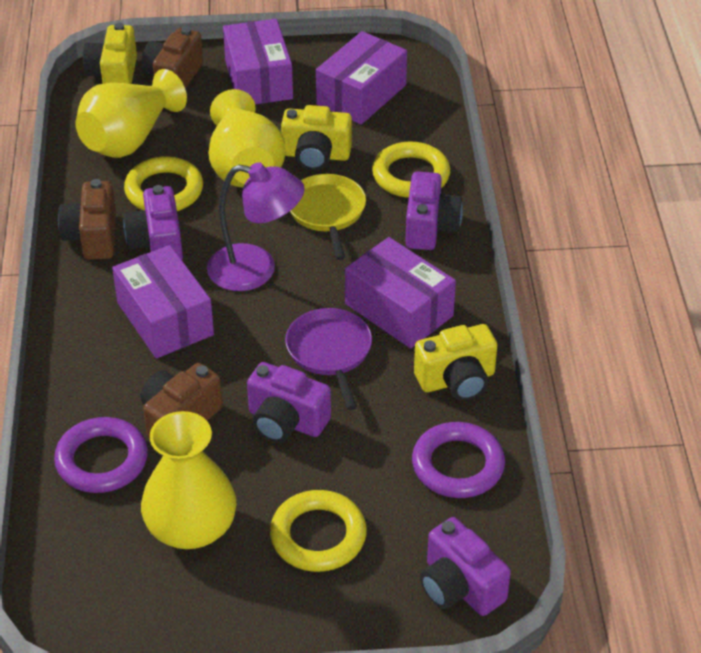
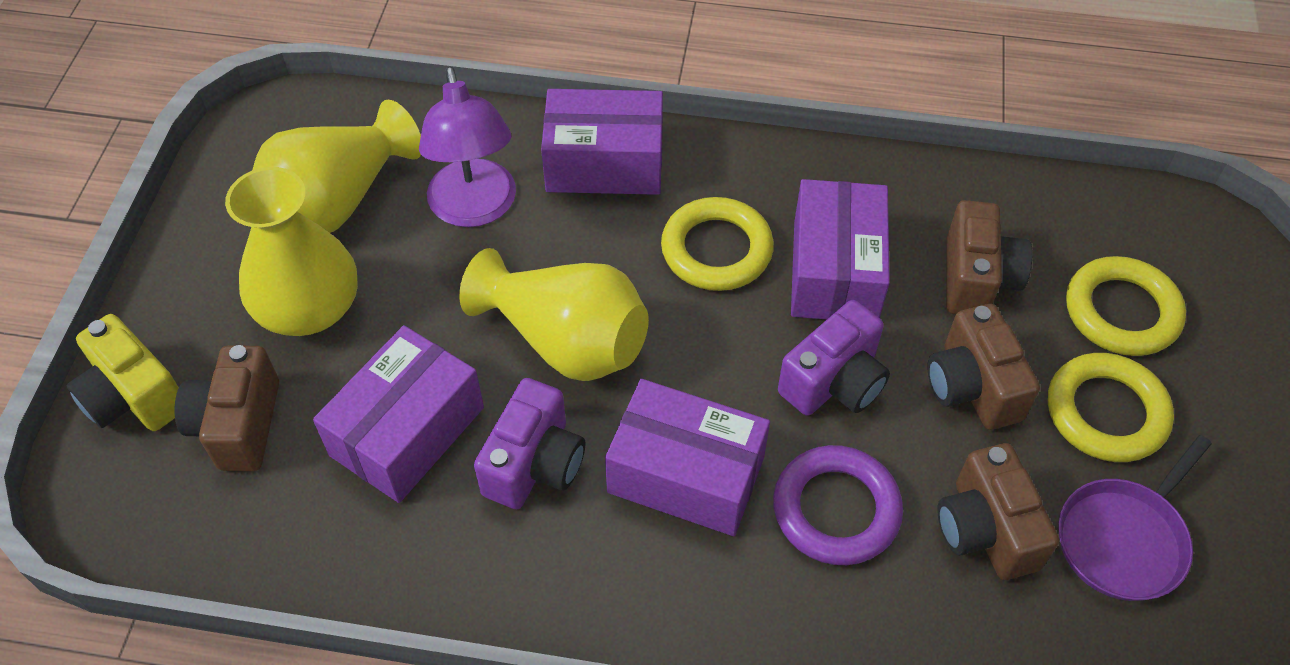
brown camera: [58,179,116,260] [141,363,222,439] [142,27,203,89] = 3 -> [174,345,279,471] [927,304,1040,430] [937,443,1059,580] [946,200,1032,314] = 4
purple camera: [123,185,183,260] [247,362,331,443] [405,171,463,250] [420,517,511,616] = 4 -> [474,378,585,509] [778,300,890,416] = 2
purple ring: [54,417,148,493] [412,422,505,498] = 2 -> [773,445,903,565] = 1
yellow camera: [83,23,137,84] [281,105,352,170] [414,324,497,401] = 3 -> [66,314,179,431] = 1
yellow pan: [290,174,366,260] = 1 -> none = 0

